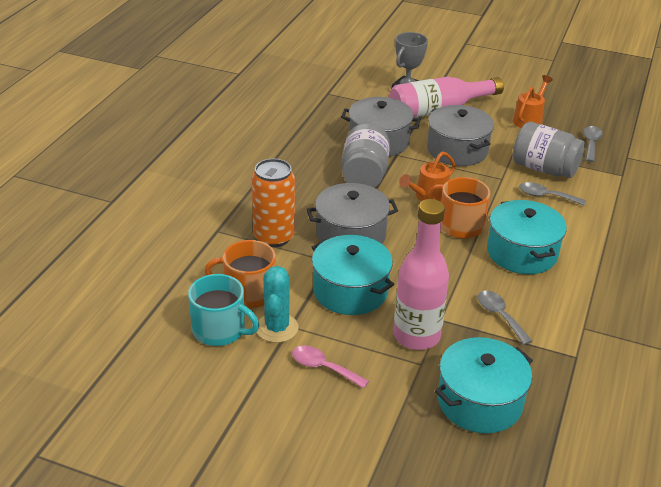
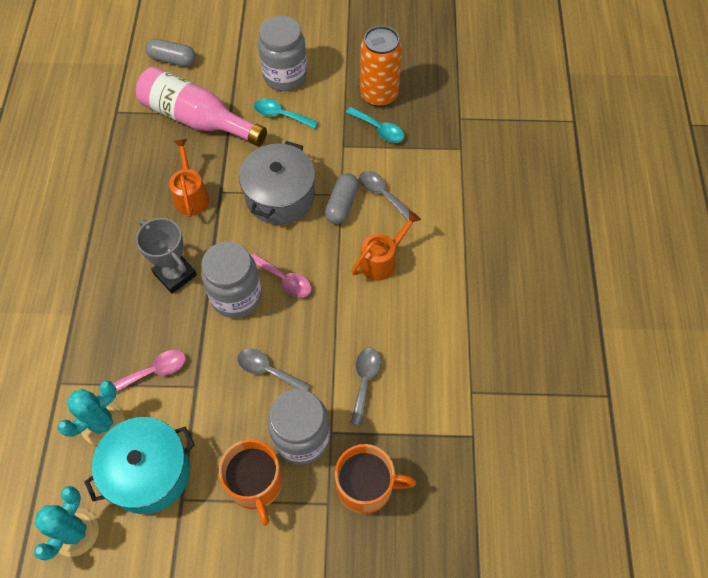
grey capsule: none = 0 -> [146,39,196,67] [325,173,359,224] = 2
grey jar: [341,123,390,188] [513,122,585,178] = 2 -> [201,242,262,318] [258,15,307,91] [268,389,330,465] = 3
grey pot: [307,183,398,244] [341,97,421,157] [427,105,494,166] = 3 -> [239,141,315,225] = 1
pink bottle: [389,77,504,118] [393,199,449,350] = 2 -> [136,66,267,146] = 1
pink spoon: [292,346,369,389] = 1 -> [113,350,186,392] [251,253,312,297] = 2
turquoise cactus: [257,266,299,343] = 1 -> [34,486,99,561] [58,380,124,445] = 2
turquoise mug: [188,274,259,346] = 1 -> none = 0
turquoise pot: [312,235,395,315] [435,337,533,434] [487,200,567,274] = 3 -> [84,417,195,514] = 1
turquoise spoon: none = 0 -> [254,99,318,129] [346,107,404,143] = 2

